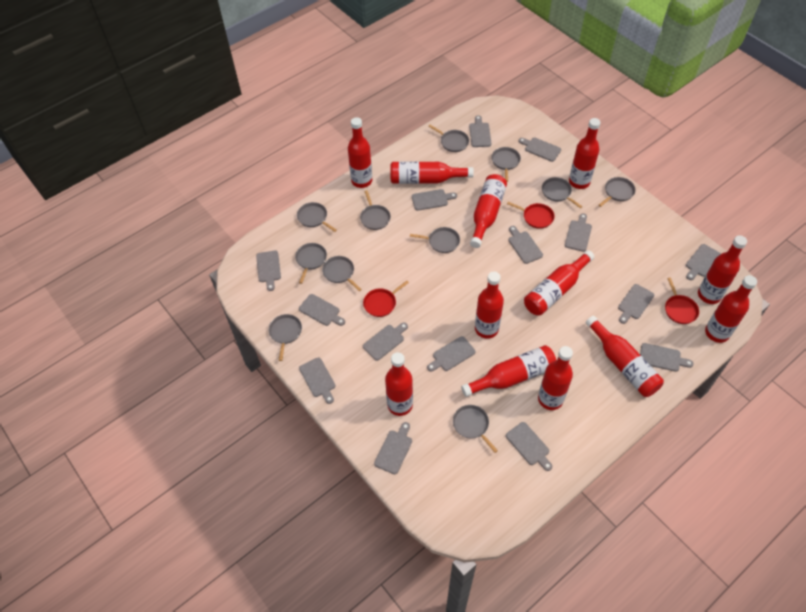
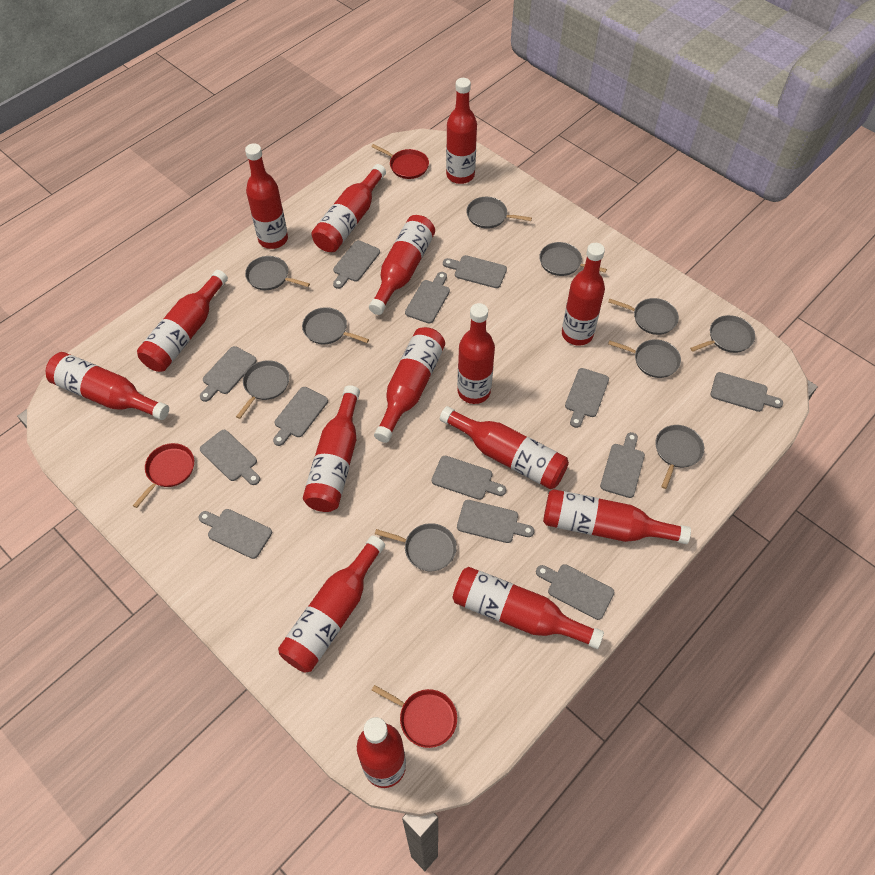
grey cutting board: [256,251,281,291] [299,294,345,326] [299,358,335,404] [363,322,408,361] [374,422,412,474] [412,189,457,211] [427,336,475,372] [469,115,491,147] [506,422,552,471] [508,226,543,264] [519,137,561,162] [565,213,592,252] [618,284,654,324] [640,343,693,372] [686,244,721,280] = 15 -> [198,509,272,559] [200,346,257,402] [200,430,260,485] [273,387,328,446] [333,240,380,289] [405,272,450,324] [432,456,506,500] [443,255,507,288] [457,500,534,543] [536,564,614,620] [565,368,609,428] [600,432,645,498] [710,372,783,412] = 13
grey pan: [268,314,302,361] [295,243,327,284] [297,202,337,232] [322,256,362,291] [360,190,391,230] [410,227,460,253] [428,125,469,152] [453,405,498,453] [491,147,521,182] [542,177,583,208] [599,177,636,207] = 11 -> [236,360,289,419] [245,256,310,290] [302,307,369,344] [375,523,457,571] [466,197,532,229] [539,242,607,276] [608,298,679,335] [608,339,681,378] [655,425,704,489] [690,315,755,353] = 10
red bottle: [348,117,372,188] [385,352,413,416] [391,162,474,184] [461,345,556,397] [470,174,507,248] [475,272,504,339] [524,250,594,316] [538,346,573,410] [569,118,601,189] [586,316,664,397] [698,235,747,304] [705,275,757,343] = 12 -> [46,352,169,420] [137,270,228,372] [245,143,288,249] [278,535,385,673] [303,385,360,512] [312,164,386,252] [357,717,406,788] [369,215,435,315] [374,327,445,443] [440,406,569,489] [446,78,477,184] [453,567,604,649] [457,303,495,404] [543,489,691,544] [562,243,605,346] = 15

